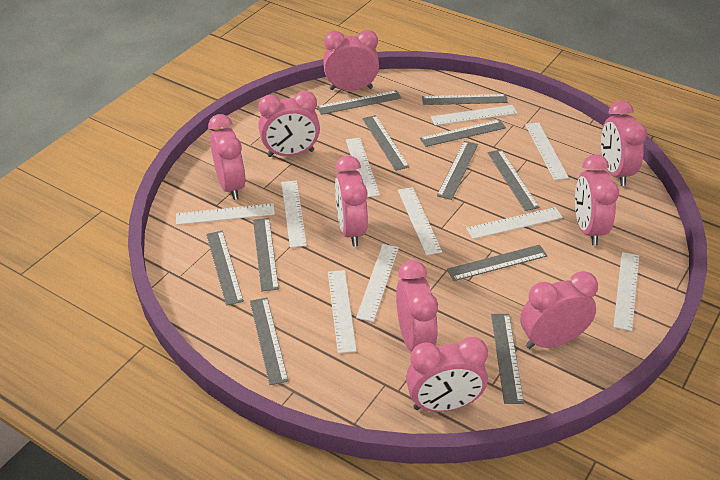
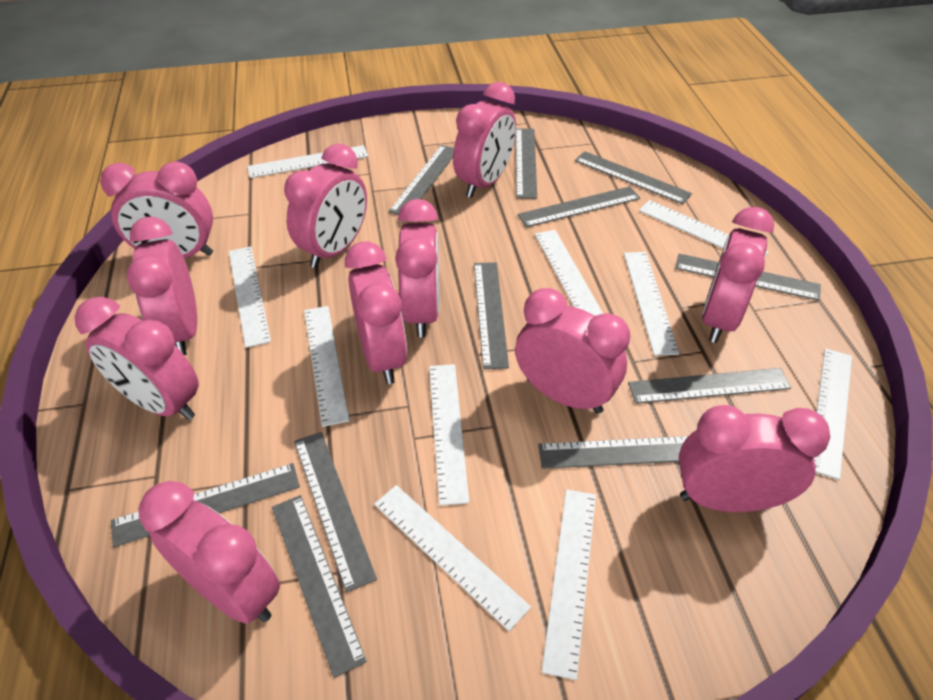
pink clock: [208,114,246,200] [258,91,320,157] [323,30,379,91] [335,156,368,246] [396,260,438,351] [406,337,488,412] [520,271,598,349] [575,154,619,245] [601,100,647,186] = 9 -> [75,297,199,420] [100,161,213,258] [127,217,197,355] [139,481,280,624] [284,144,367,268] [345,242,407,384] [395,199,439,337] [453,82,516,198] [515,288,630,414] [679,405,830,512] [702,207,774,343] = 11

